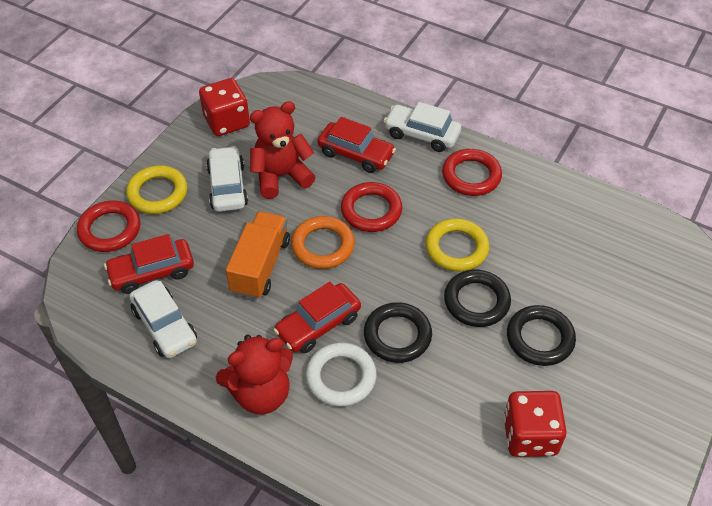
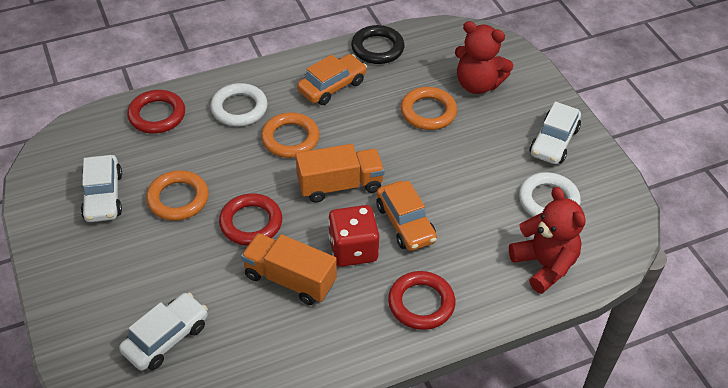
black ring: [364,302,432,363] [444,270,511,327] [507,305,576,366] = 3 -> [351,25,404,64] = 1
orange car: none = 0 -> [297,54,367,105] [376,181,437,251] = 2
orange ring: [291,216,355,269] = 1 -> [146,170,209,221] [261,113,320,158] [401,87,457,130] = 3
orange truck: [226,211,290,299] = 1 -> [241,233,337,305] [296,144,385,203] = 2
red car: [104,234,194,294] [274,281,361,353] [317,117,396,173] = 3 -> none = 0
red dice: [199,78,250,136] [504,391,567,457] = 2 -> [328,205,379,267] = 1
white ring: [306,343,377,407] = 1 -> [210,83,267,126] [519,172,581,217] = 2
yellow ring: [126,165,187,214] [425,218,489,272] = 2 -> none = 0

